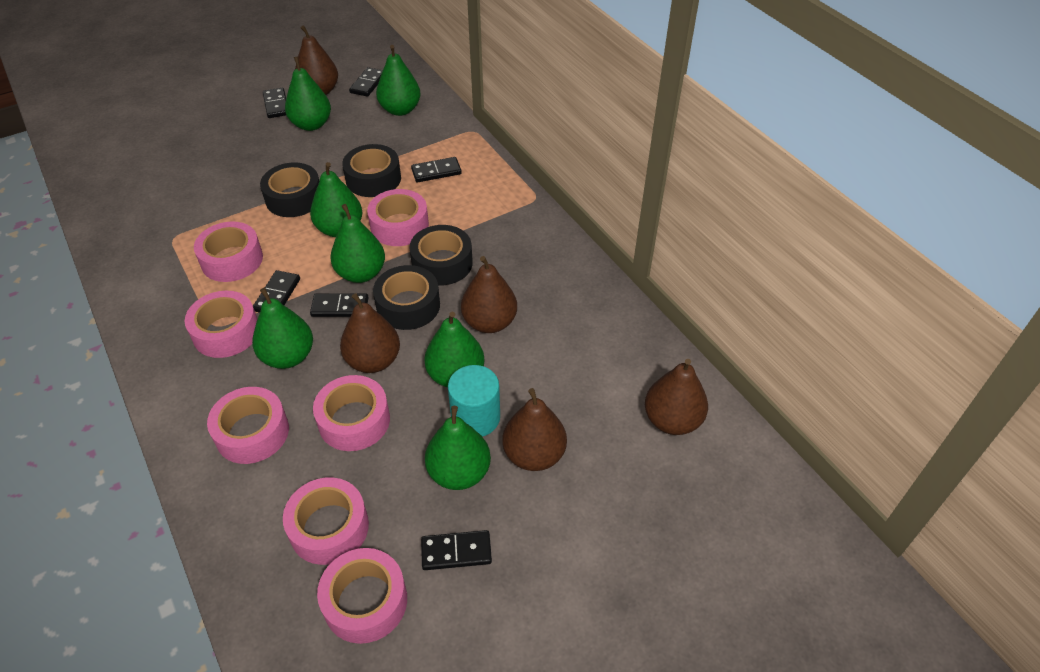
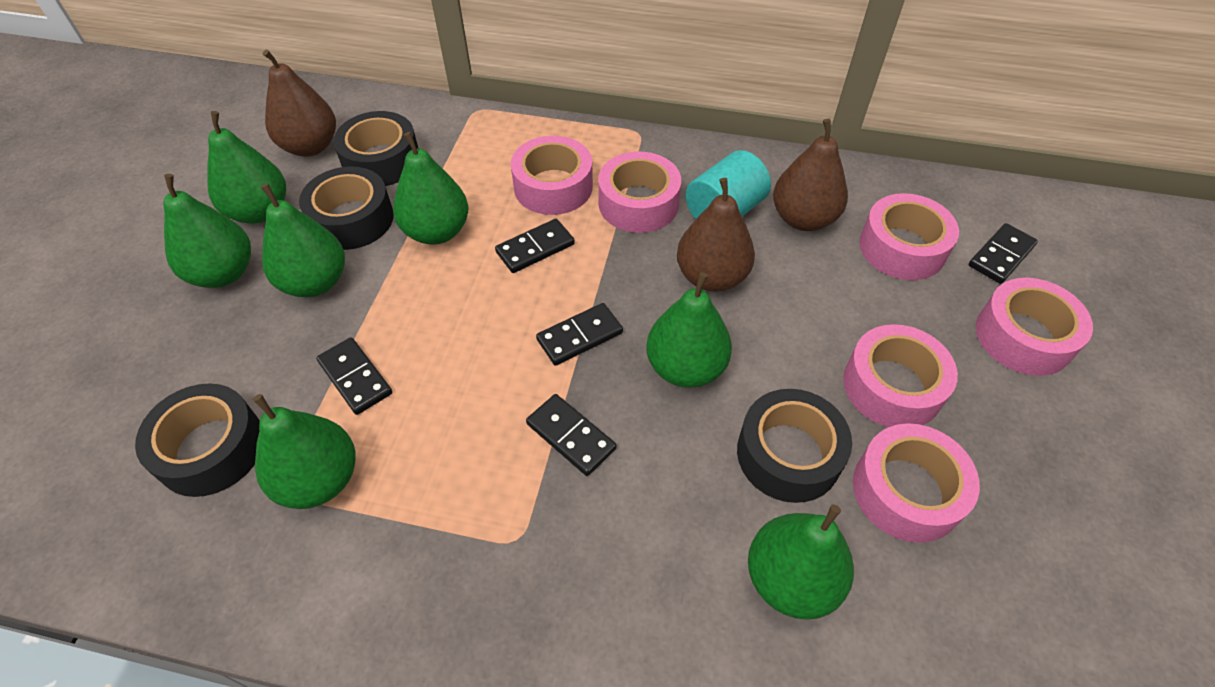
black domino: [253,270,300,313] [263,88,286,118] [310,293,369,317] [349,67,383,97] [411,157,462,182] [421,530,492,570] = 6 -> [316,337,392,415] [495,219,575,273] [526,394,616,476] [536,303,623,366] [969,223,1038,284] = 5
brown pear: [295,25,338,95] [340,293,400,373] [461,256,517,333] [502,388,567,471] [645,359,708,435] = 5 -> [263,50,336,157] [677,178,755,292] [773,119,848,231] = 3
pink tape: [185,291,258,358] [194,222,263,282] [207,387,289,464] [283,477,369,565] [313,375,390,451] [317,548,407,644] [367,189,429,246] = 7 -> [511,136,593,215] [598,151,681,233] [843,324,958,427] [853,423,980,543] [859,193,959,280] [976,278,1093,376] = 6

